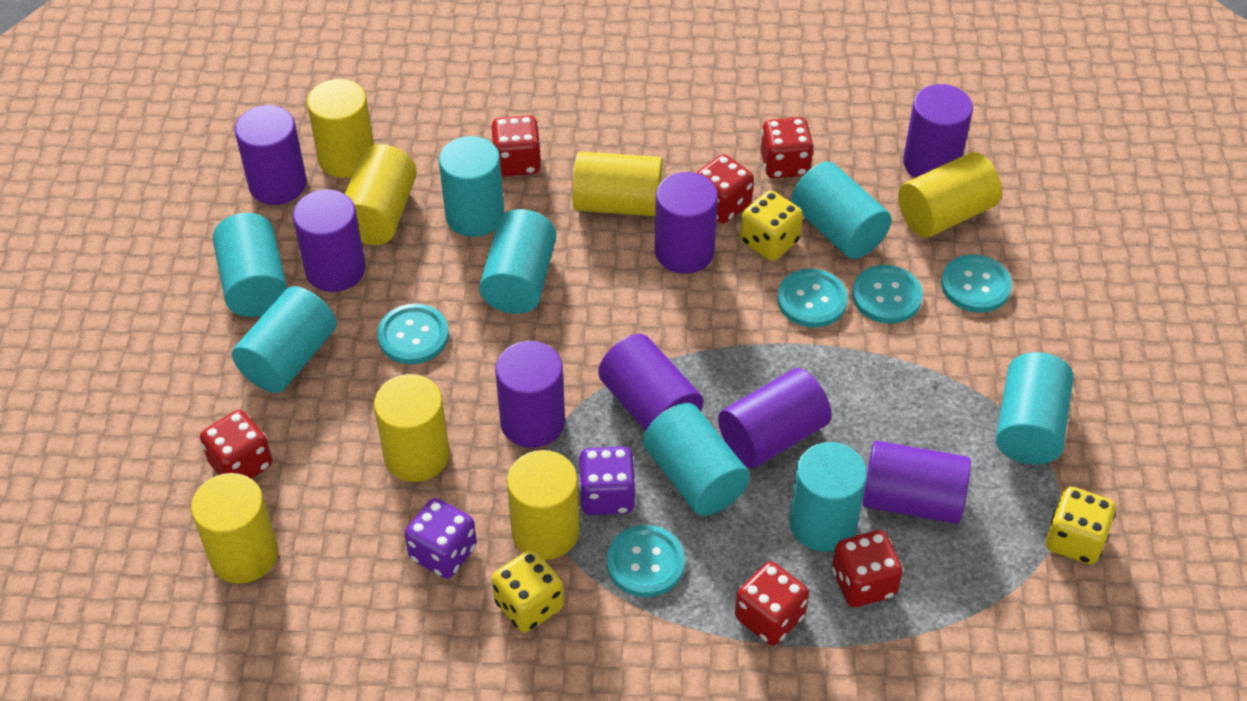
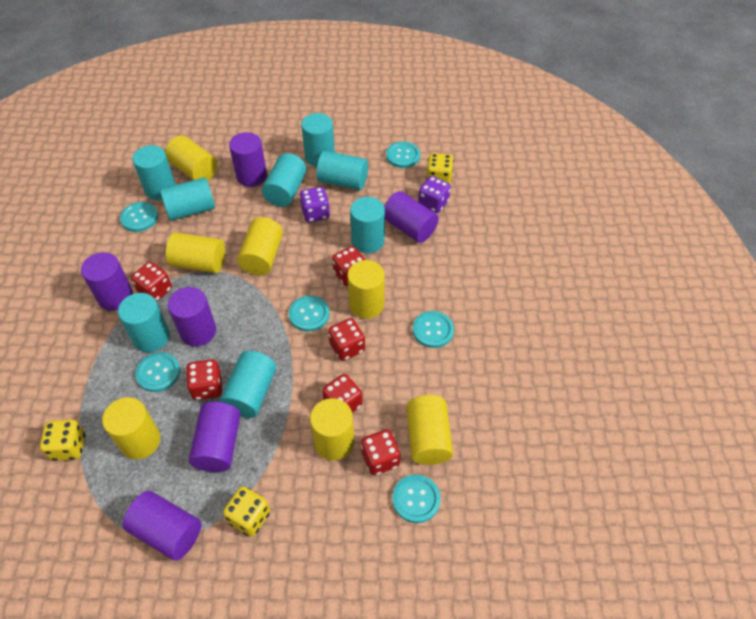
purple cylinder: [235,105,307,205] [293,189,366,292] [495,341,565,448] [598,334,703,431] [655,172,718,274] [718,368,831,468] [863,441,971,524] [903,84,973,178] = 8 -> [81,252,133,311] [123,491,202,561] [168,287,216,346] [189,402,241,472] [229,132,267,187] [384,191,439,243] = 6
turquoise button: [377,304,449,364] [607,525,685,597] [777,269,848,328] [852,265,923,324] [941,254,1012,313] = 5 -> [120,202,158,232] [136,352,180,392] [289,296,330,332] [386,141,420,168] [392,475,441,523] [413,311,454,348] = 6

